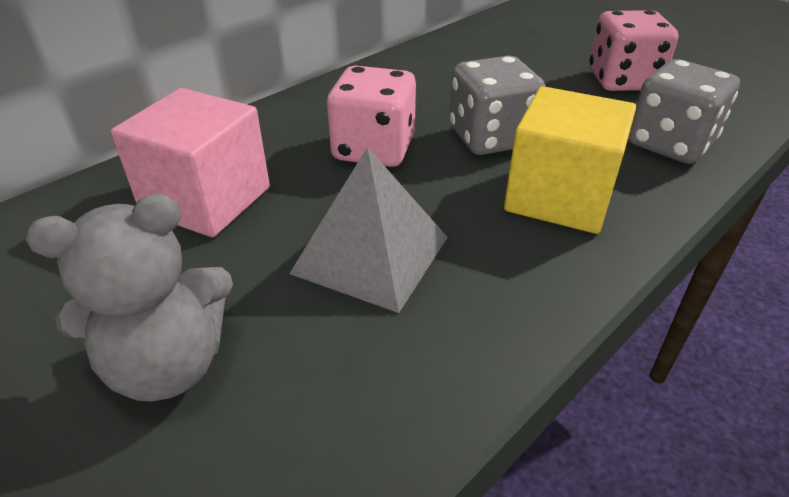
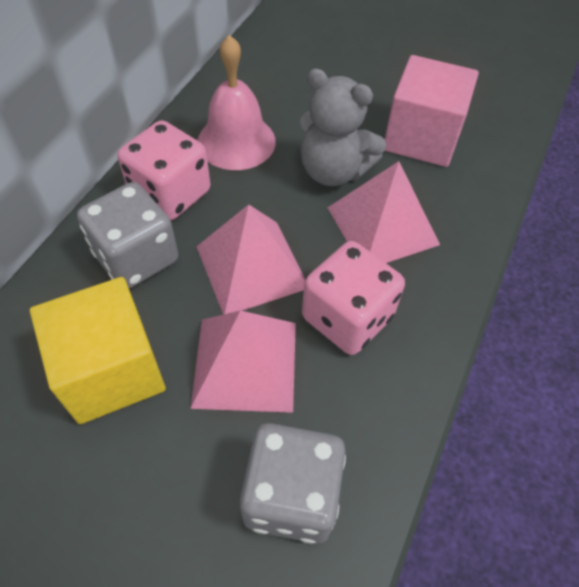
grey pyramid: [289,147,448,313] = 1 -> none = 0
pink bell: none = 0 -> [198,35,276,170] = 1
pink pyramid: none = 0 -> [190,310,296,413] [197,204,306,315] [328,161,440,263] = 3

